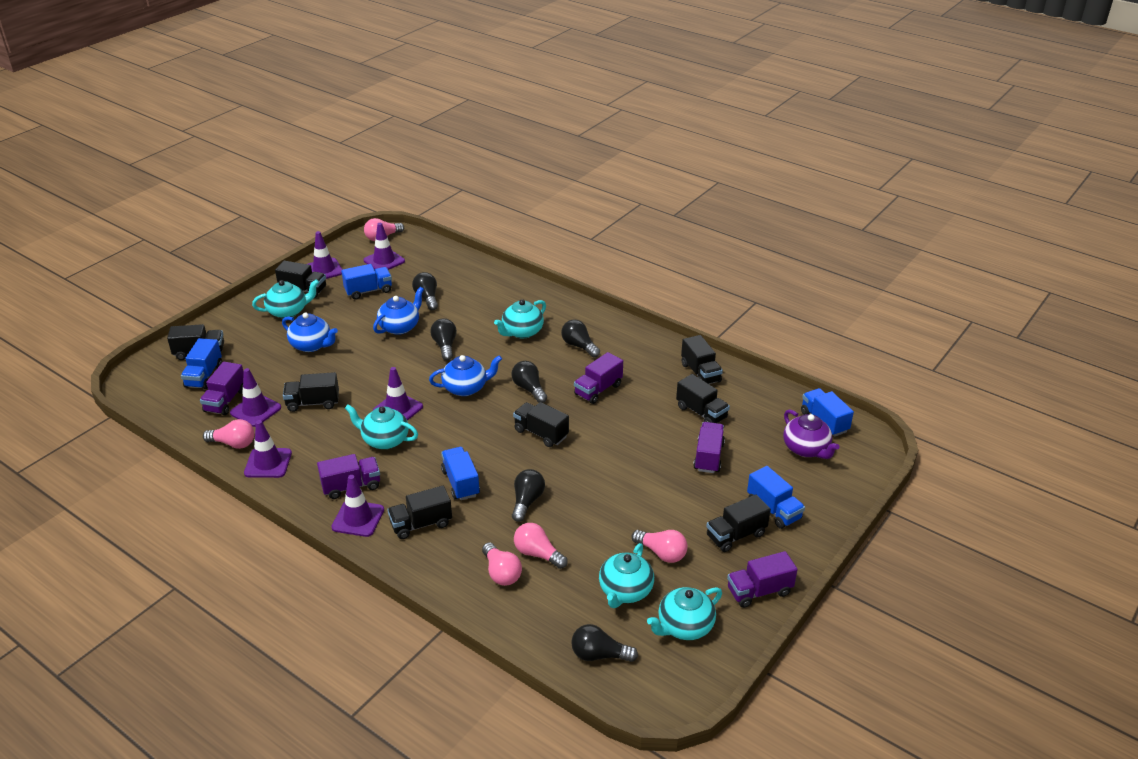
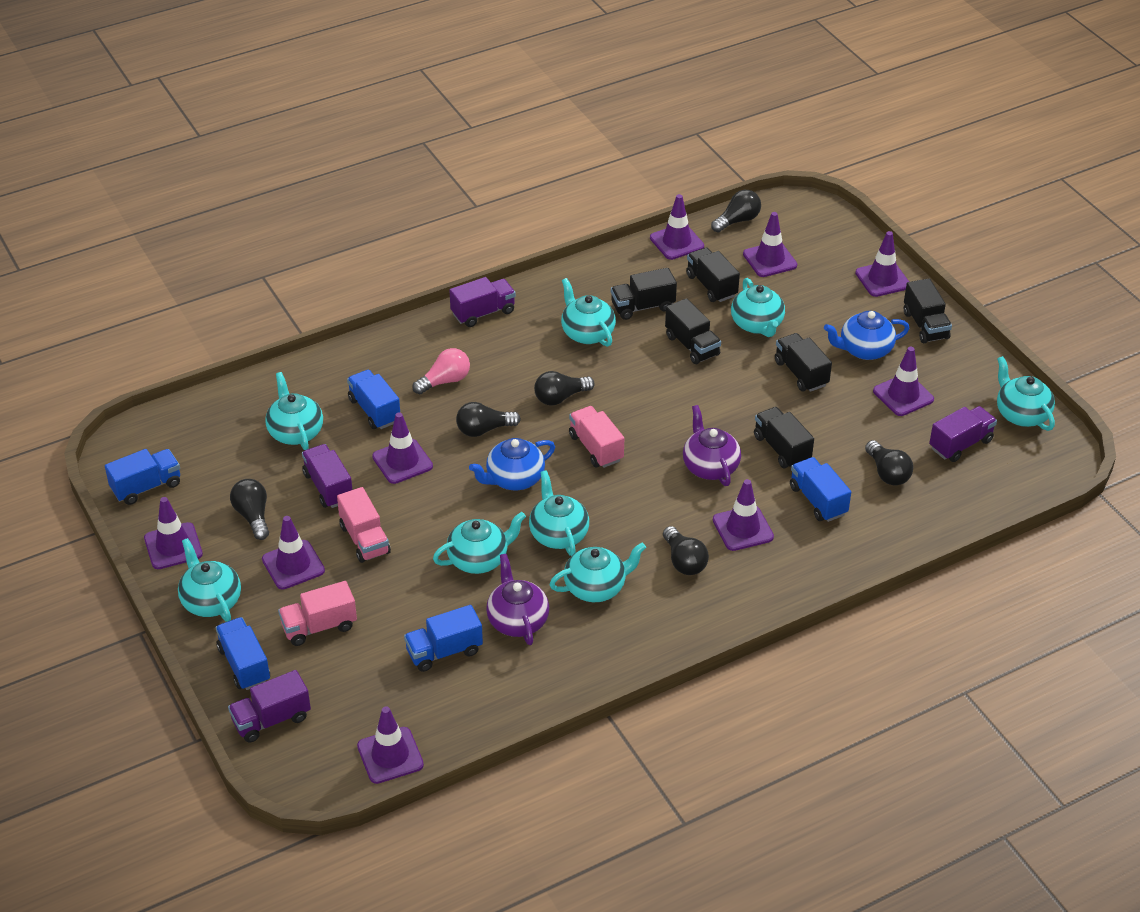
black truck: [167,324,224,360] [275,261,326,298] [283,372,339,412] [387,486,452,539] [513,402,569,447] [676,374,730,423] [681,335,723,384] [706,494,771,552] = 8 -> [611,268,677,320] [665,298,721,364] [686,248,740,302] [754,407,814,468] [775,333,832,392] [904,278,952,343] = 6
blue teapot: [282,313,338,352] [373,287,424,335] [429,355,502,396] = 3 -> [469,438,555,490] [824,311,909,360] = 2
pink light bulb: [203,419,255,449] [364,218,404,241] [482,542,522,586] [514,523,568,569] [632,530,688,563] = 5 -> [412,348,470,394] = 1
pink truck: none = 0 -> [278,581,357,646] [337,487,391,563] [569,406,624,468] = 3
purple teapot: [783,409,839,459] = 1 -> [486,554,549,645] [683,405,741,486] = 2
purple traffic cone: [230,368,281,427] [244,420,292,478] [308,231,343,279] [331,475,384,537] [364,223,405,270] [373,367,423,420] = 6 -> [144,497,203,569] [262,516,325,590] [357,707,424,784] [372,412,433,484] [650,194,704,260] [713,479,774,551] [743,212,797,277] [855,231,909,297] [873,347,934,416] = 9
purple truck: [200,362,244,415] [317,454,380,499] [574,352,623,404] [693,422,725,473] [727,551,798,608] = 5 -> [228,670,311,743] [302,444,352,508] [449,277,516,327] [929,406,997,462] = 4
turquoise teapot: [252,279,319,318] [345,405,418,449] [494,299,546,338] [599,543,654,608] [647,587,722,640] = 5 -> [178,538,241,622] [265,372,323,450] [433,512,526,574] [529,470,589,556] [549,543,646,602] [561,278,616,347] [731,278,785,337] [997,356,1055,431] = 8

